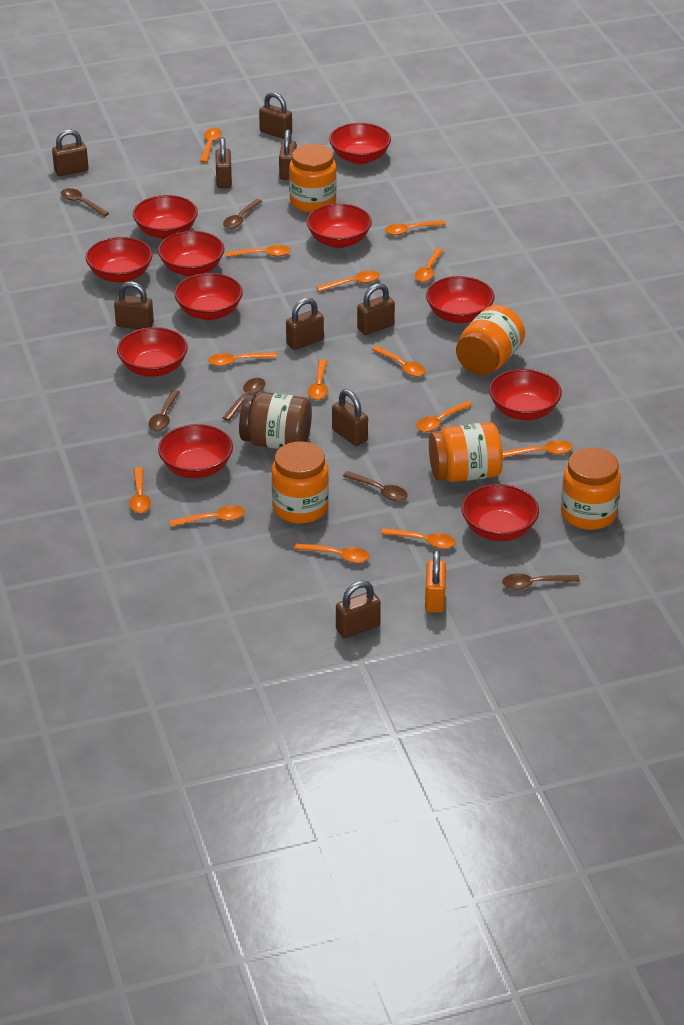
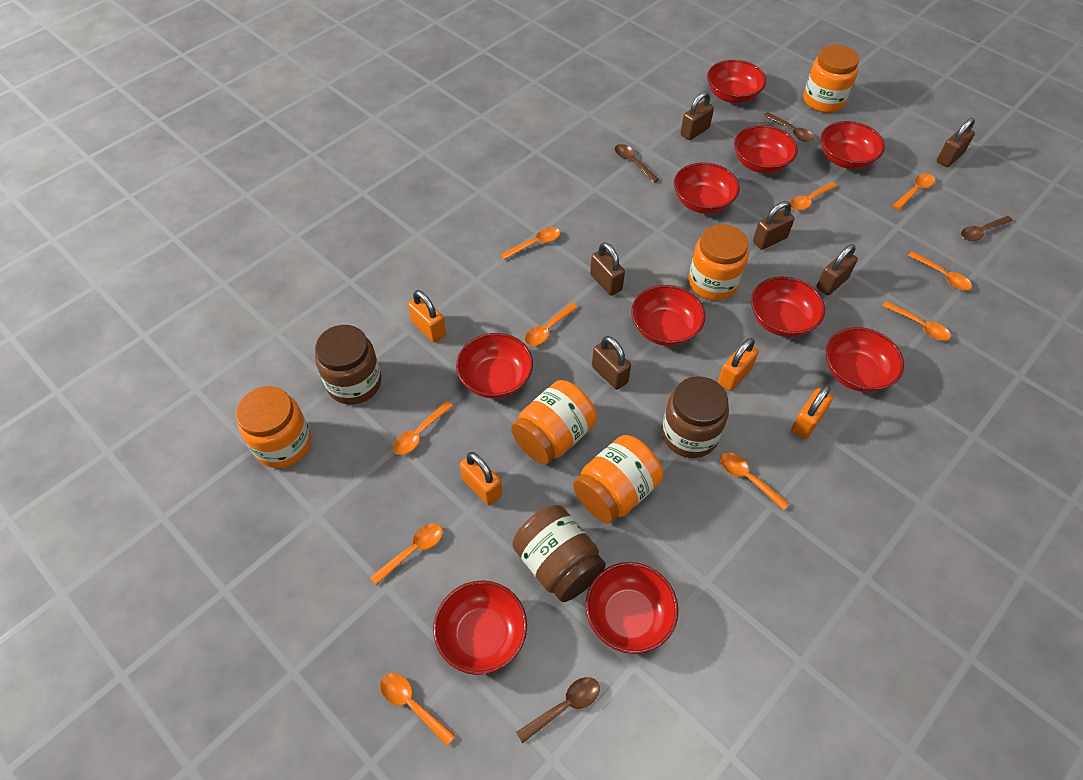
brown jar: [239,392,312,449] = 1 -> [315,325,382,405] [512,505,606,602] [662,376,729,458] = 3
brown padlock: [52,129,88,176] [114,281,154,329] [216,137,232,188] [259,92,292,139] [279,129,297,180] [286,298,324,350] [332,389,368,446] [336,581,381,638] [357,283,395,335] = 9 -> [590,242,625,295] [592,336,631,390] [680,91,714,140] [753,201,795,250] [817,244,858,295] [937,118,975,167] = 6
brown spoon: [61,188,109,217] [148,390,180,431] [223,199,263,229] [223,378,265,421] [343,471,408,501] [502,573,580,589] = 6 -> [516,677,600,743] [614,144,659,183] [763,112,814,142] [961,216,1013,241] = 4
orange padlock: [425,550,446,613] = 1 -> [408,290,446,343] [460,452,502,505] [718,338,759,391] [791,385,833,439] = 4
orange spoon: [130,467,151,513] [170,505,245,527] [200,128,222,163] [208,352,277,366] [226,245,291,257] [294,543,370,563] [308,359,328,400] [316,271,380,292] [372,346,426,377] [381,528,456,549] [385,220,446,235] [415,248,444,282] [416,401,472,432] [502,440,573,457] = 14 -> [370,523,443,585] [380,673,455,746] [393,401,453,455] [500,227,560,260] [525,303,578,346] [720,452,790,511] [790,182,837,211] [882,301,951,341] [893,173,935,210] [908,251,972,291] = 10
red bowl: [86,237,153,283] [117,327,188,377] [133,195,198,239] [158,231,224,276] [158,424,233,478] [174,273,243,320] [306,203,372,248] [329,123,391,164] [426,276,494,323] [462,484,539,541] [489,369,562,420] = 11 -> [433,580,527,675] [456,333,533,399] [586,562,678,654] [631,285,705,346] [674,162,740,214] [707,60,766,103] [734,125,798,173] [751,277,825,337] [821,121,885,169] [826,327,904,392] = 10

